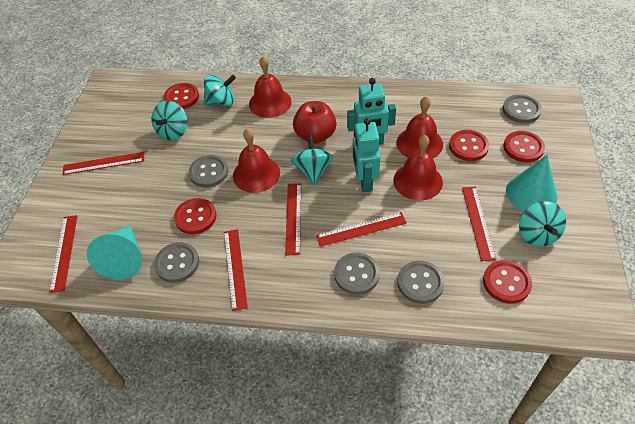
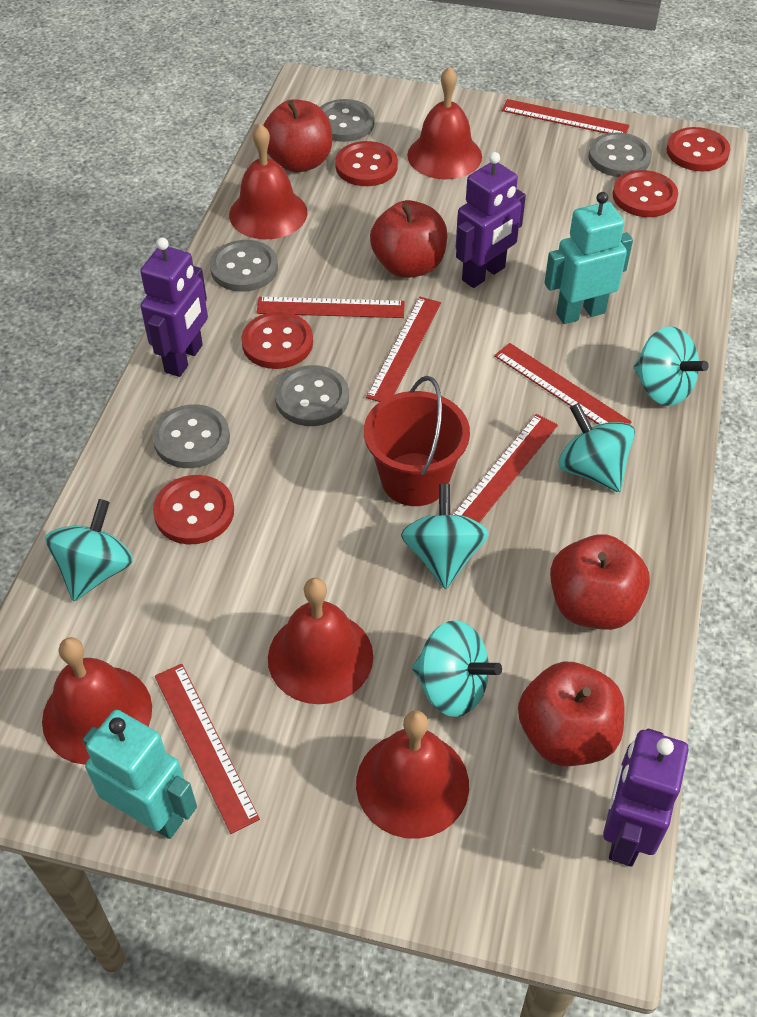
purple robot: none = 0 -> [140,238,208,377] [456,152,526,288] [603,729,689,867] = 3
red apple: [293,101,337,144] = 1 -> [263,99,332,173] [370,200,447,278] [518,661,625,766] [550,534,650,630] = 4
red bell: [233,129,280,193] [249,56,292,118] [393,135,443,201] [397,96,443,158] = 4 -> [42,637,152,765] [229,124,307,239] [268,578,373,704] [356,710,469,839] [407,66,482,179] = 5
red bucket: none = 0 -> [364,376,470,506] = 1
turquoise cone: [87,226,142,280] [506,155,557,211] = 2 -> none = 0
turquoise spinning top: [151,101,188,140] [204,74,236,106] [291,134,333,185] [519,201,566,247] = 4 -> [45,499,133,601] [401,484,489,589] [412,620,502,717] [559,403,635,492] [634,327,709,406] = 5

